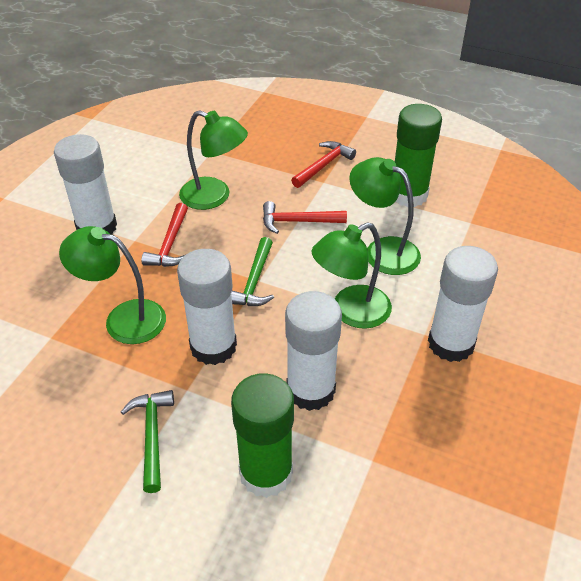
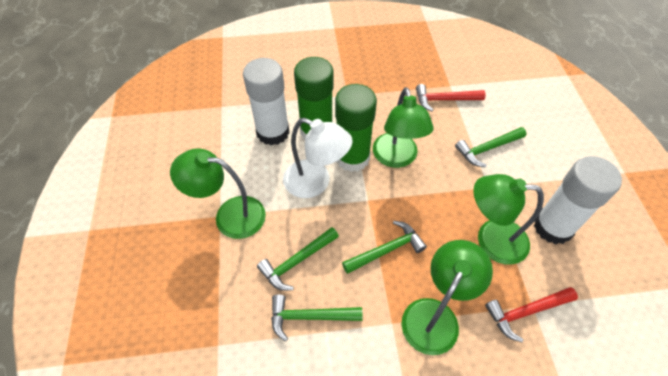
green hammer: [121,390,174,493] [231,237,274,306] = 2 -> [257,227,339,291] [271,295,363,341] [342,221,427,274] [455,127,526,167] = 4
red hammer: [142,203,188,267] [263,201,347,234] [291,141,356,188] = 3 -> [416,84,486,111] [485,287,578,342] = 2
white glue stick: [54,134,117,235] [177,249,237,365] [285,291,342,411] [428,246,498,362] = 4 -> [243,58,290,145] [534,156,622,244] = 2
white lamp: none = 0 -> [283,118,353,198] = 1

